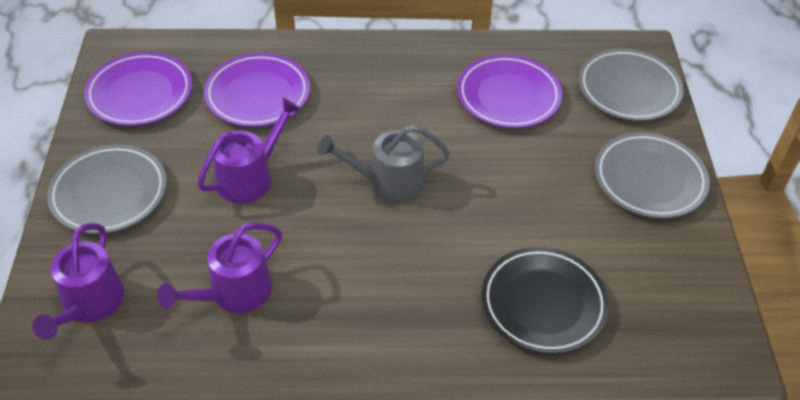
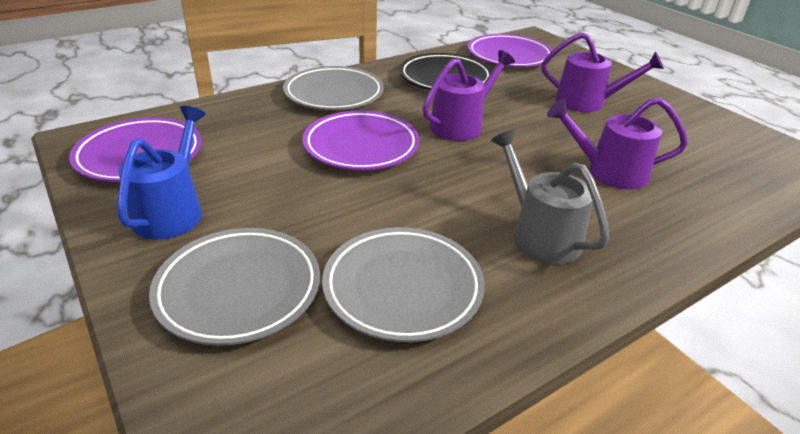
blue watering can: none = 0 -> [118,106,206,240] = 1

